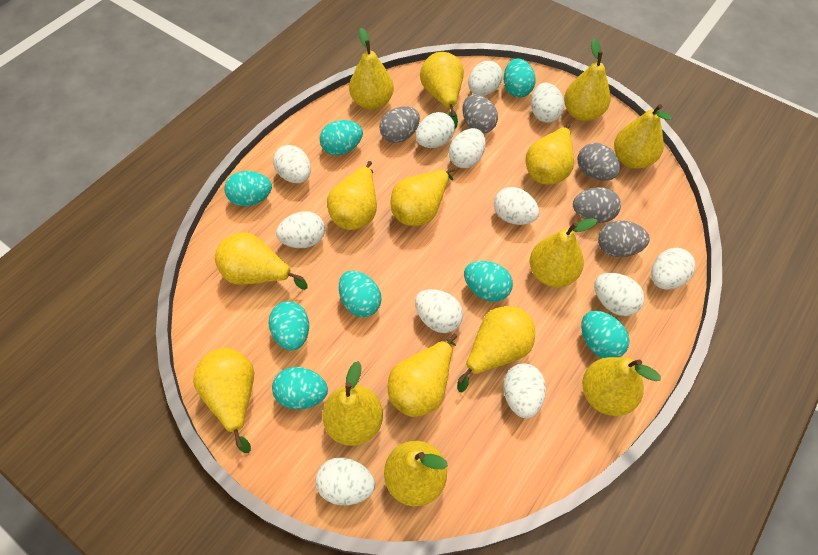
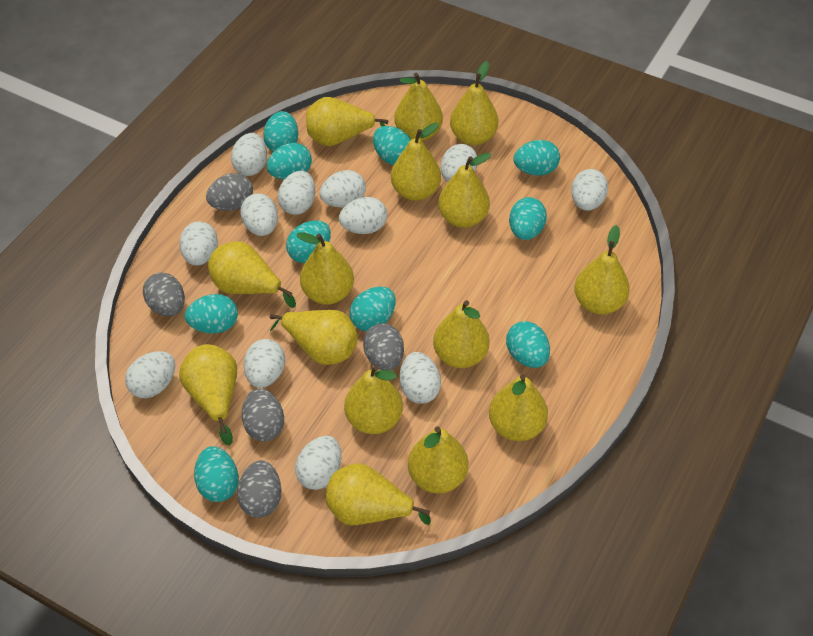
turquoise egg: [224,171,272,206] [269,301,309,351] [272,367,328,409] [319,120,363,155] [339,270,381,317] [464,261,513,302] [504,58,536,97] [581,311,629,358] = 8 -> [185,294,238,334] [194,446,239,502] [263,111,298,152] [267,143,312,180] [286,220,331,263] [350,287,396,331] [373,126,411,165] [506,321,550,368] [509,197,547,240] [513,140,560,176] = 10

